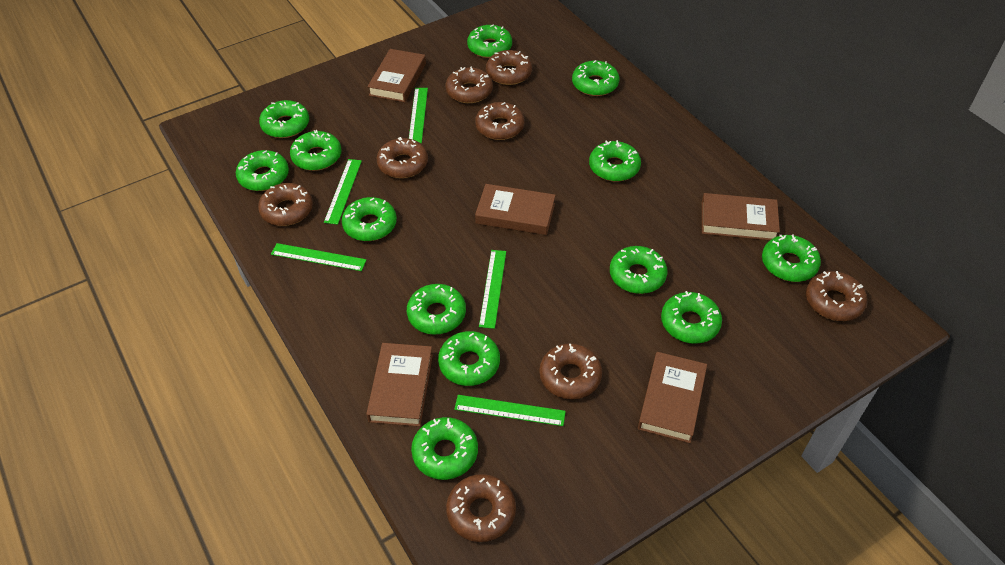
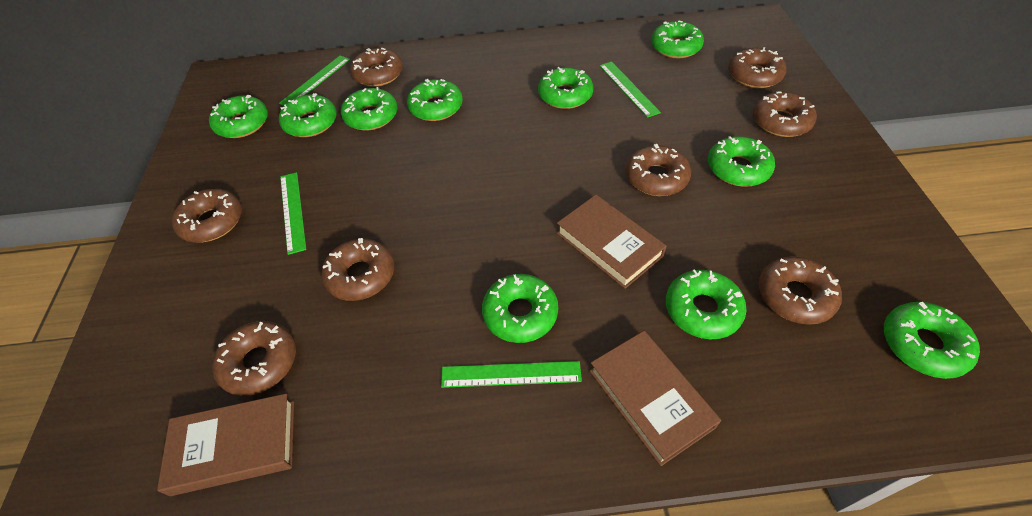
brown book: [366,343,433,427] [367,49,426,102] [475,184,556,235] [638,352,707,443] [702,193,780,240] = 5 -> [157,394,294,496] [557,195,667,289] [590,331,721,466] = 3
green donut: [236,150,289,191] [259,100,309,138] [290,130,342,171] [342,197,397,241] [407,284,466,335] [411,417,478,480] [438,331,500,386] [467,25,512,58] [572,60,619,96] [589,140,641,182] [610,246,668,294] [661,291,722,344] [762,234,821,282] = 13 -> [209,95,268,138] [279,93,337,137] [341,87,398,130] [407,79,463,121] [482,274,558,343] [538,67,594,109] [651,20,704,58] [666,269,747,339] [708,136,775,187] [884,302,980,379] = 10
green ruler: [271,243,366,271] [324,159,362,225] [409,88,428,143] [454,395,566,426] [479,250,506,329] = 5 -> [279,56,350,106] [280,172,306,255] [441,361,582,388] [599,62,661,118] = 4

